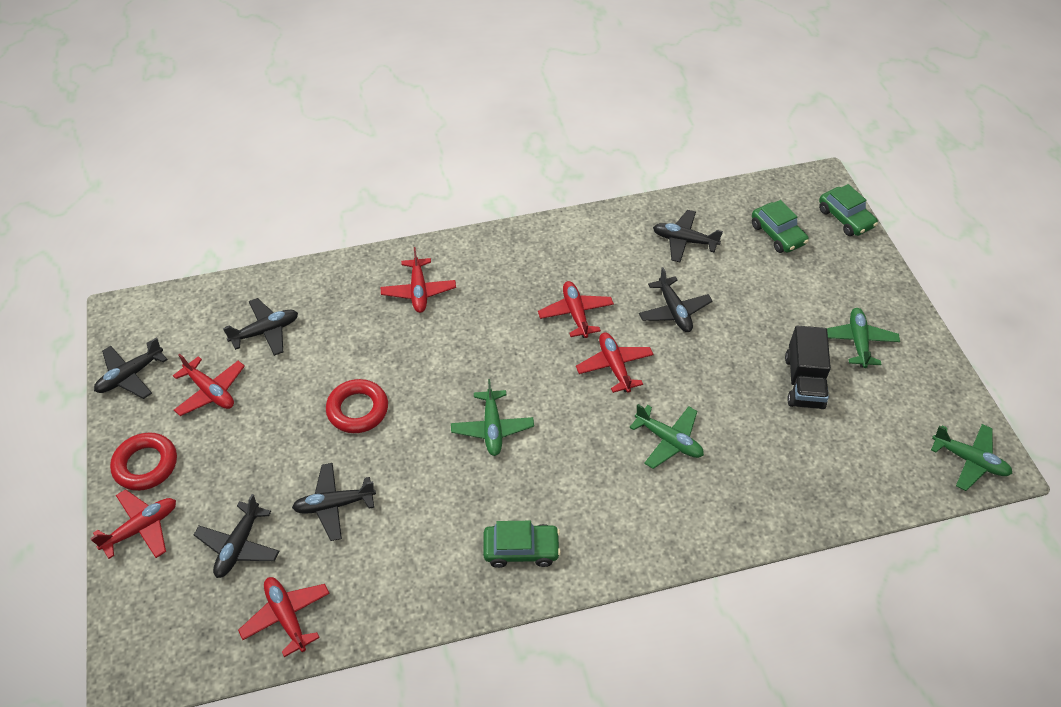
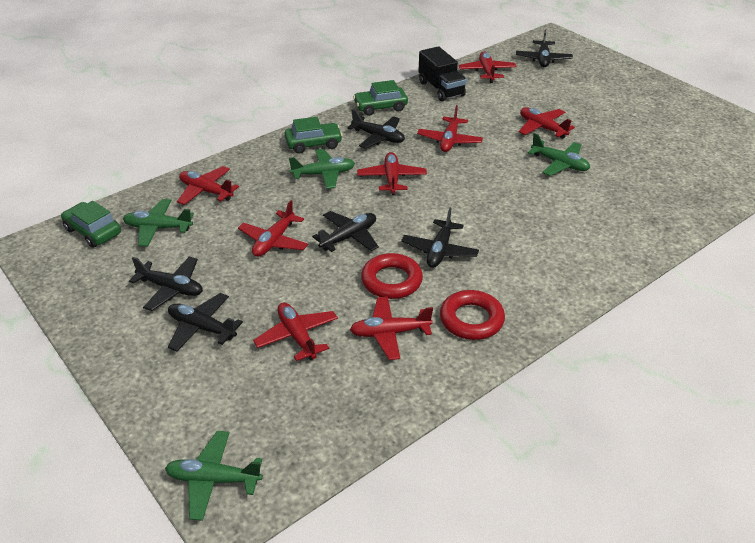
red plane: [90,489,176,559] [173,354,245,416] [238,577,330,657] [381,247,456,313] [538,281,614,338] [576,332,654,393] = 6 -> [177,166,239,205] [238,200,308,257] [253,302,338,361] [350,296,433,360] [357,152,427,195] [417,105,483,152] [459,51,516,83] [519,107,575,139] = 8

